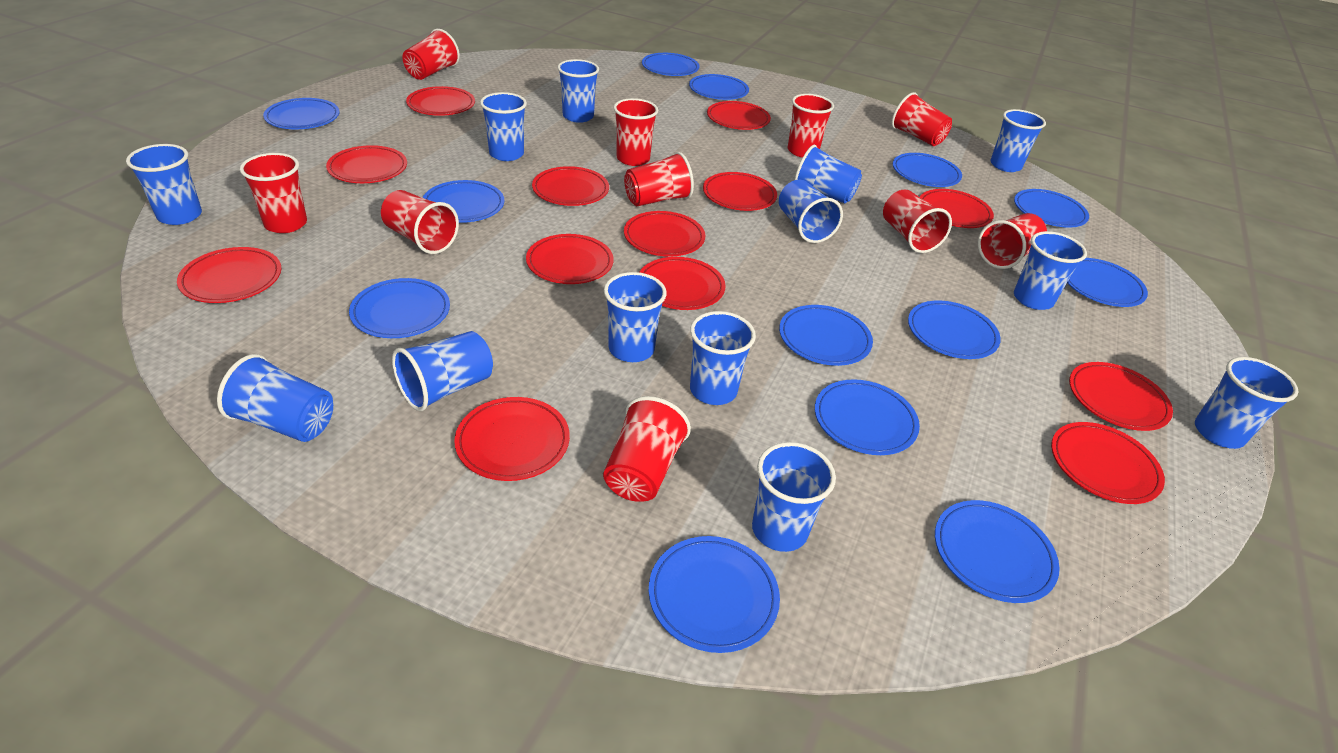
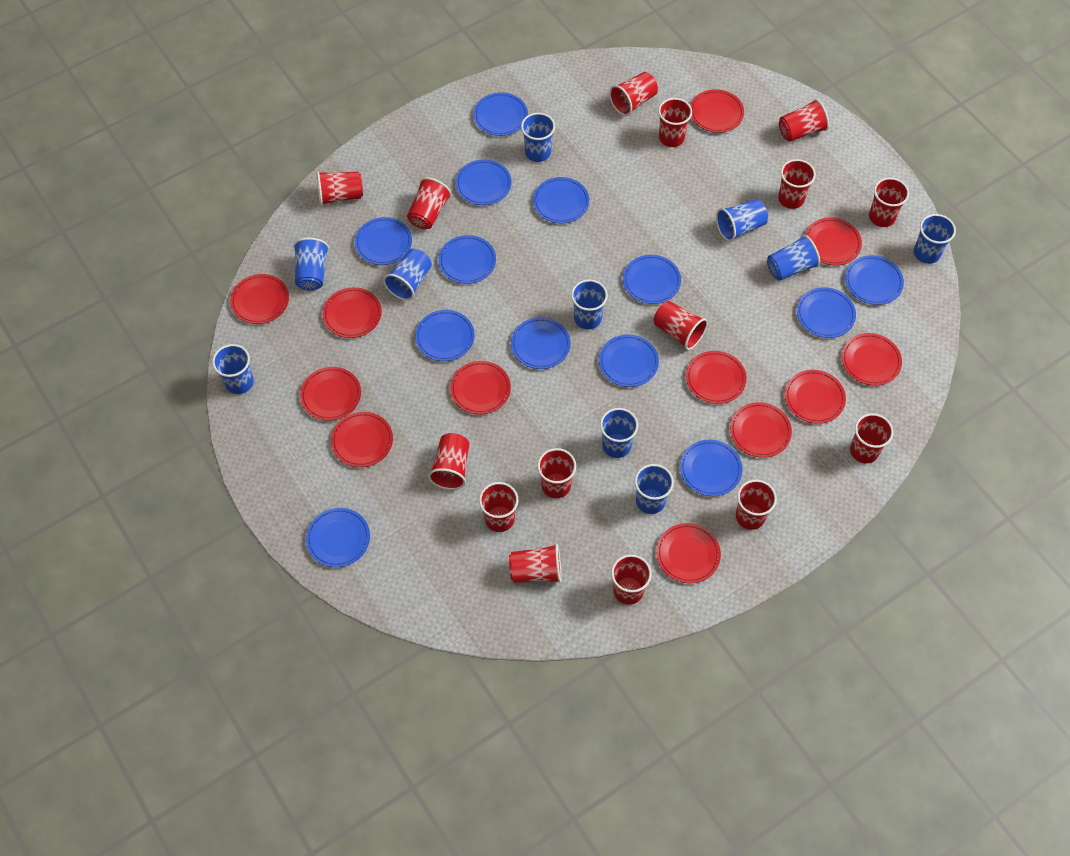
blue cup: [126,144,202,225] [217,354,333,442] [392,331,493,411] [480,92,527,161] [558,59,599,123] [604,272,667,362] [690,311,756,405] [752,442,836,552] [779,180,843,243] [794,145,862,203] [991,109,1046,172] [1014,231,1087,310] [1195,357,1299,449] = 13 -> [212,344,254,394] [293,238,329,290] [383,249,432,300] [521,113,555,162] [571,279,608,329] [600,408,638,458] [635,464,674,514] [716,199,768,242] [767,235,820,281] [914,214,956,264] = 10
red cup: [240,153,307,233] [381,190,459,254] [402,29,460,80] [603,396,691,502] [613,98,658,166] [624,152,694,206] [787,94,834,158] [883,190,952,253] [891,92,952,146] [978,213,1047,269] = 10 -> [317,171,363,206] [407,177,451,229] [428,433,469,490] [479,482,519,532] [509,544,562,583] [537,448,576,498] [609,72,658,116] [611,554,652,605] [654,301,708,350] [658,98,692,147] [736,480,777,530] [778,159,816,209] [779,99,829,142] [850,413,894,463] [869,177,909,227] = 15
red plate: [177,247,281,303] [326,145,407,183] [406,86,475,116] [454,397,570,481] [526,234,613,284] [532,166,609,206] [624,211,705,256] [639,257,726,310] [703,172,777,211] [707,101,771,130] [920,189,994,228] [1051,422,1165,504] [1069,362,1173,431] = 13 -> [230,274,289,324] [300,367,361,421] [323,287,382,338] [331,412,393,467] [450,361,511,414] [656,523,721,583] [686,351,747,404] [690,89,744,133] [730,402,792,458] [785,370,846,424] [805,217,862,265] [842,333,902,386] = 12

